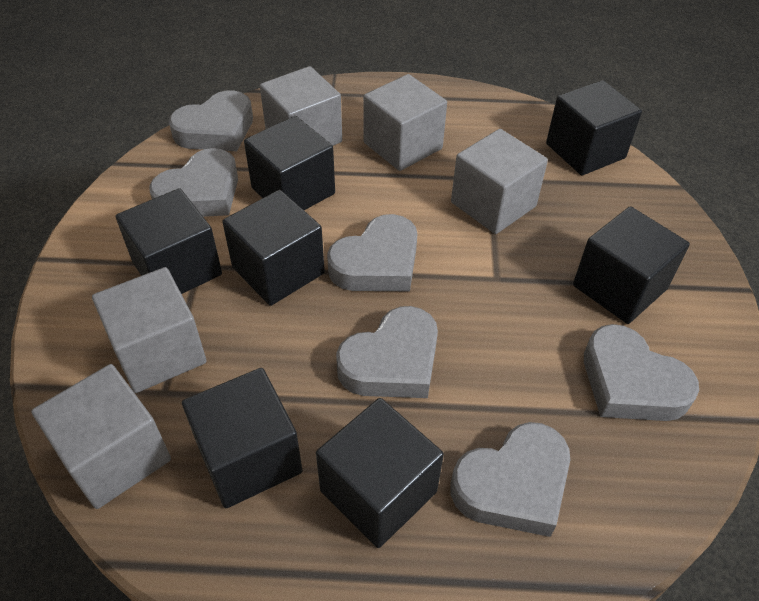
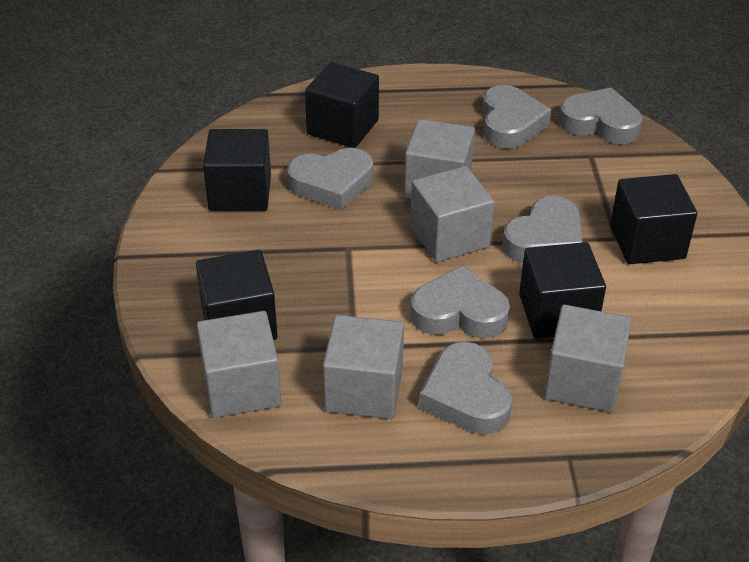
black cube: [116,188,222,294] [182,368,302,508] [222,190,325,306] [244,116,335,210] [316,398,444,548] [546,80,642,175] [573,206,690,324] = 7 -> [196,250,278,340] [203,129,271,211] [305,62,379,148] [519,242,606,339] [610,174,697,264] = 5

